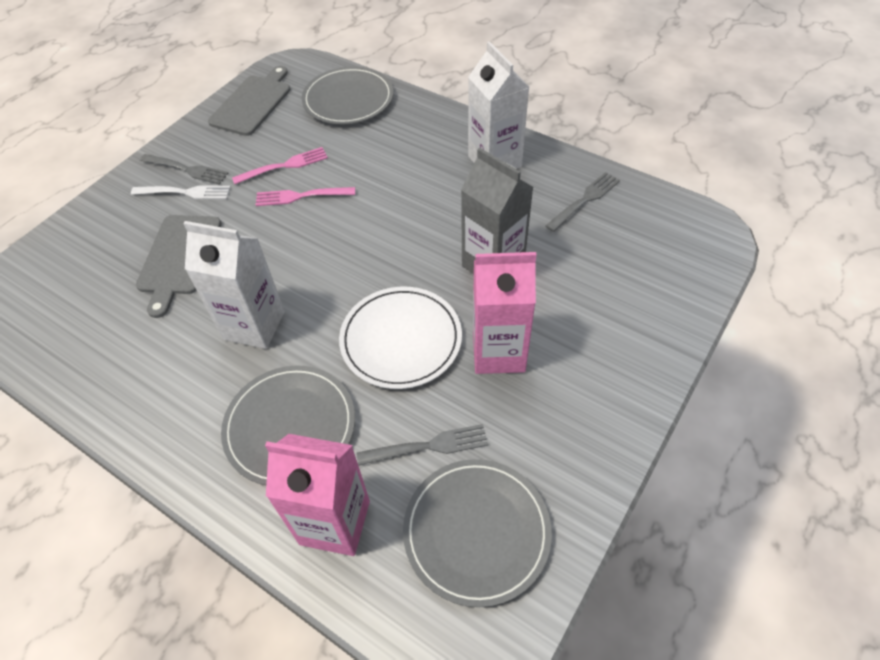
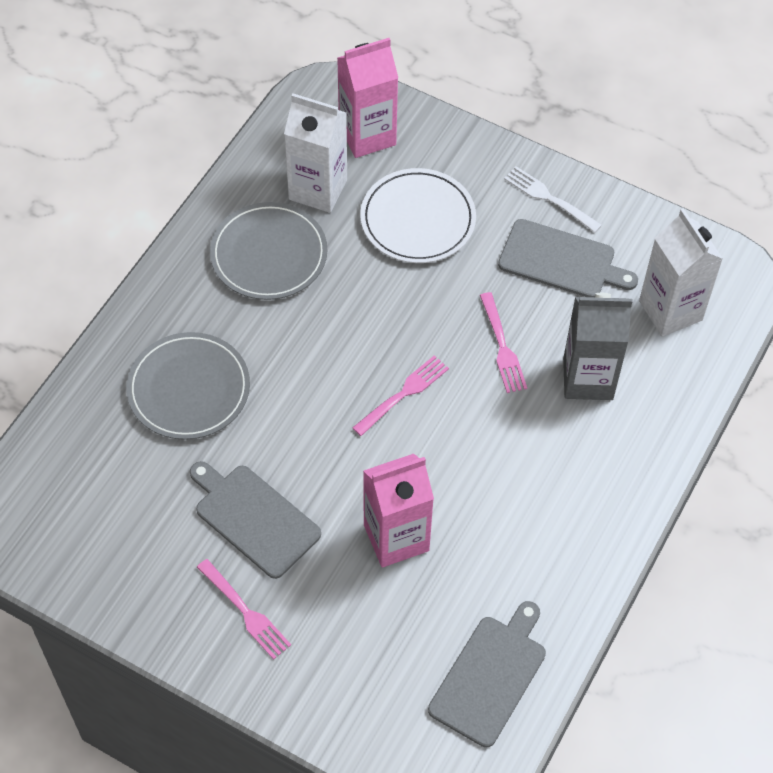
grey cutting board: [136,215,222,318] [208,66,291,136] = 2 -> [190,461,321,579] [428,601,546,747] [498,219,638,297] = 3
grey fork: [140,154,229,185] [356,424,488,466] [545,172,620,232] = 3 -> none = 0
grey plate: [221,365,355,485] [302,66,393,124] [403,459,552,607] = 3 -> [126,332,250,440] [210,202,328,300] = 2
pink fork: [232,147,328,184] [256,187,355,206] = 2 -> [197,559,291,660] [352,355,449,436] [480,292,527,393] = 3

